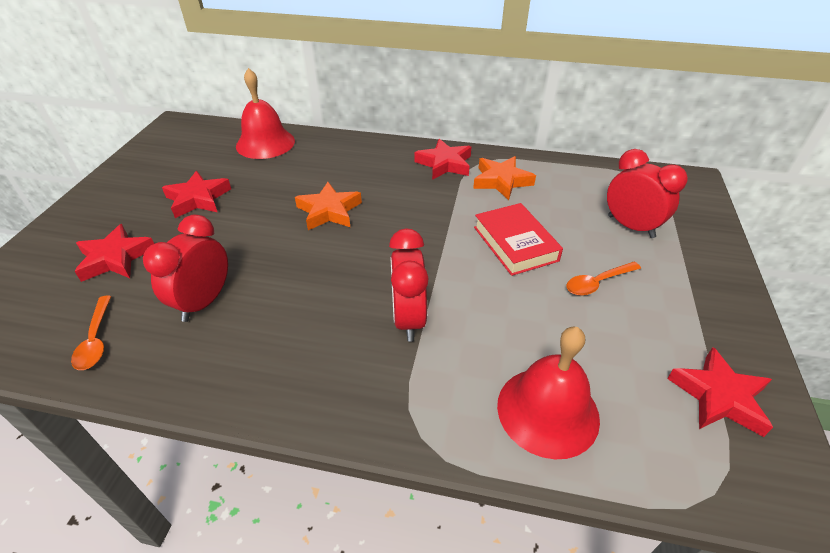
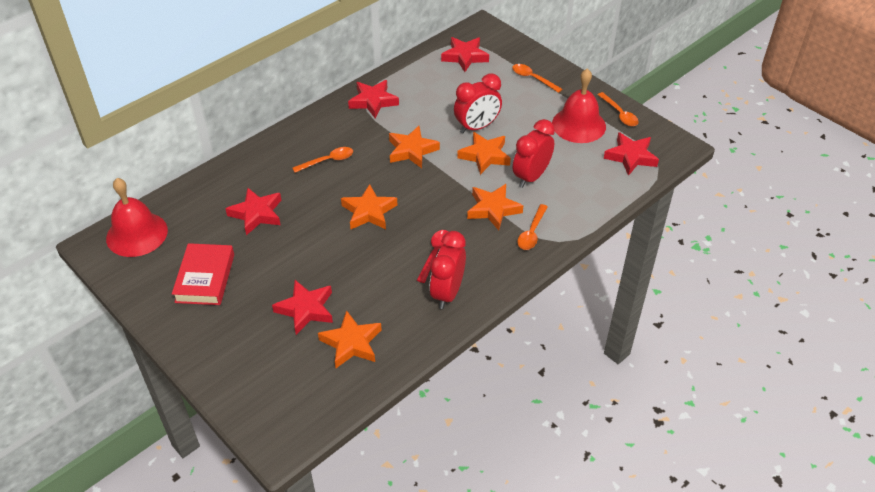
orange spoon: [71,296,111,370] [566,262,641,296] = 2 -> [292,147,353,173] [512,64,562,93] [518,204,548,250] [598,92,639,126] = 4
orange star: [295,182,362,230] [473,156,536,200] = 2 -> [318,310,382,368] [341,184,397,229] [389,126,440,168] [457,132,511,175] [467,184,523,230] = 5
red spoon: none = 0 -> [417,230,448,283] = 1
red star: [74,224,154,282] [162,171,231,218] [414,139,471,180] [667,347,773,437] = 4 -> [225,188,281,235] [272,280,333,335] [348,80,399,118] [441,37,489,72] [604,132,659,176] = 5

